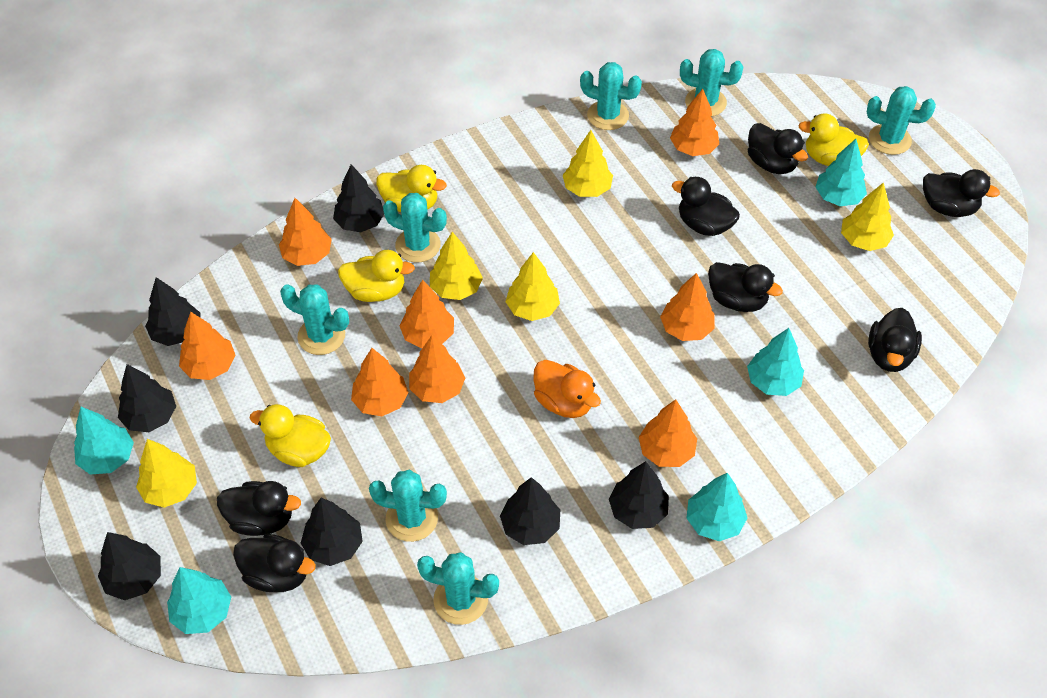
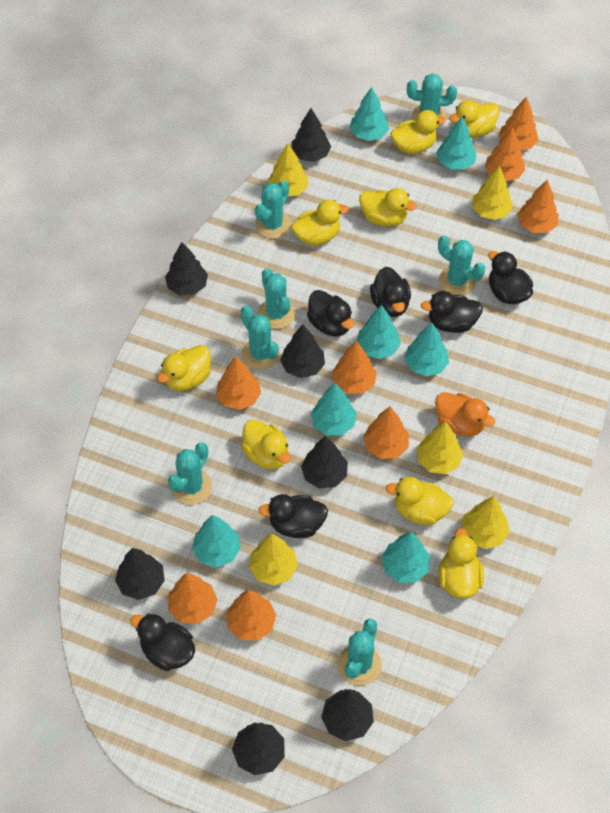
black duck: [217,481,301,536] [233,534,316,592] [672,177,740,236] [708,262,783,312] [748,123,808,174] [868,308,922,372] [923,169,1000,217] = 7 -> [130,613,195,671] [258,494,328,538] [307,290,354,337] [370,267,411,317] [421,291,483,333] [488,251,533,304] = 6
turquoise tree: [74,407,134,475] [167,567,231,634] [686,473,747,541] [747,328,804,396] [815,139,867,206] = 5 -> [192,515,241,567] [311,383,357,435] [349,87,389,141] [357,305,401,359] [381,532,430,583] [404,323,449,376] [436,117,476,170] = 7
yellow duck: [250,404,331,467] [338,250,415,302] [376,165,447,212] [798,114,869,166] = 4 -> [157,345,211,391] [241,419,291,469] [291,200,349,246] [359,188,417,227] [385,477,454,525] [390,110,446,154] [439,528,484,599] [449,100,500,138] = 8

